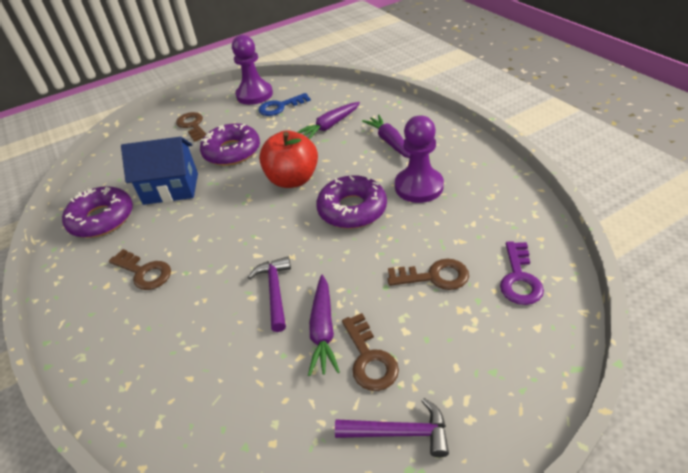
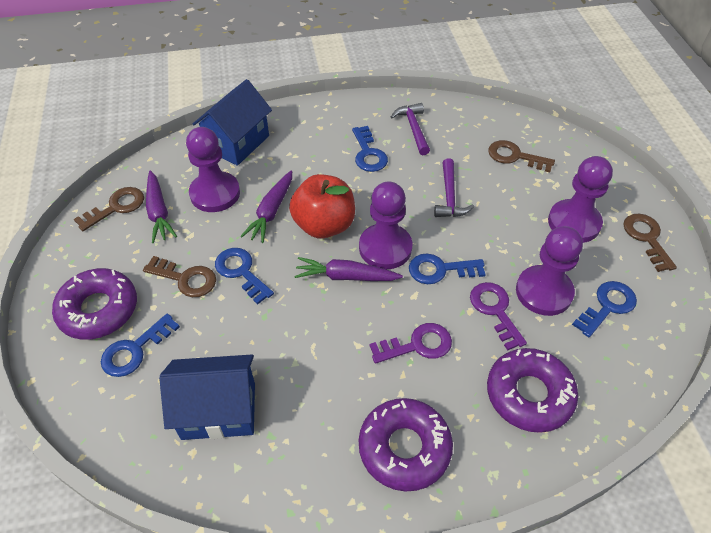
blue house: [121,137,198,205] = 1 -> [159,355,255,440] [193,79,272,166] = 2
blue key: [258,93,311,116] = 1 -> [101,313,180,377] [215,248,274,304] [352,126,388,172] [409,254,486,284] [572,281,637,337] = 5
purple key: [500,241,544,305] = 1 -> [369,323,452,364] [470,282,527,350] = 2
purple pawn: [232,35,273,105] [395,116,444,203] = 2 -> [186,127,240,212] [359,181,413,269] [516,226,583,316] [548,156,613,243] = 4

